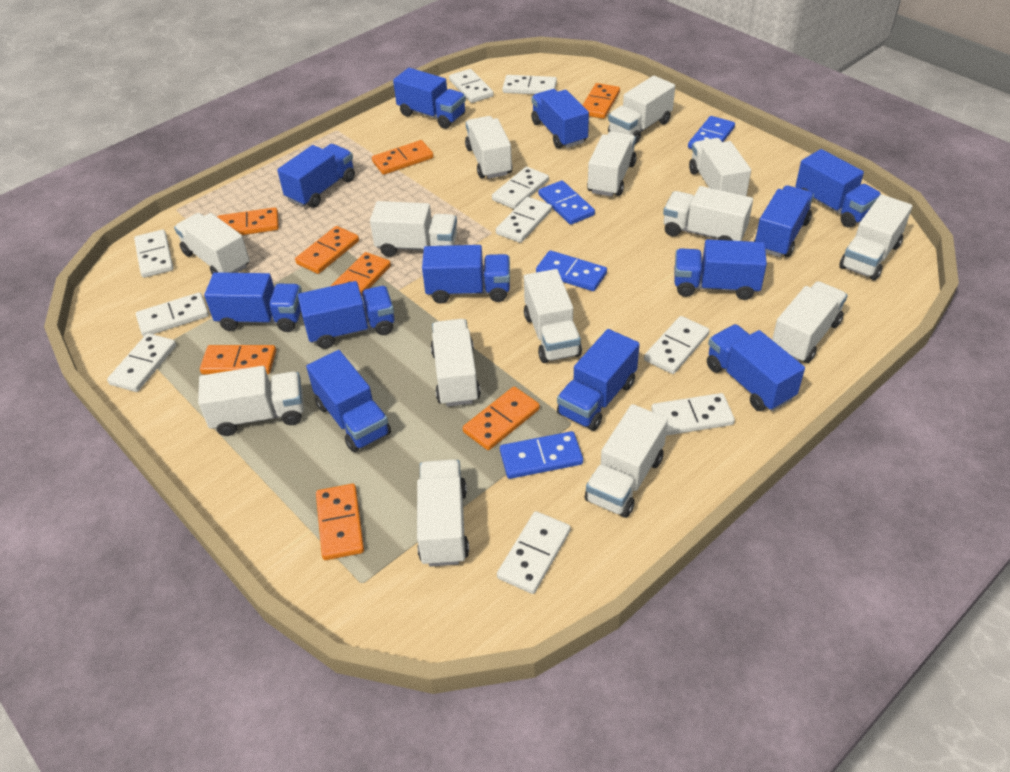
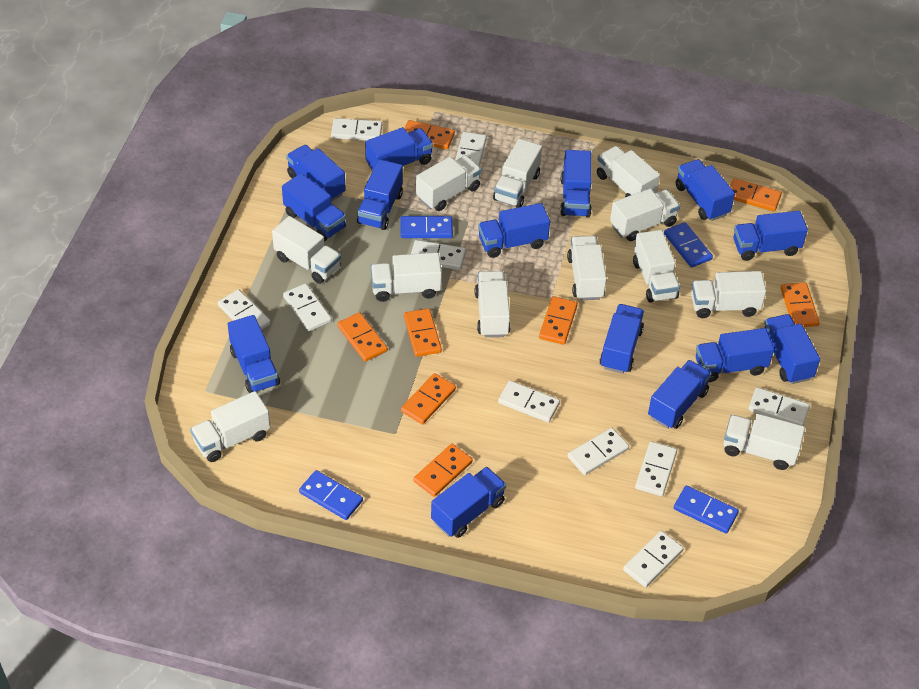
blue truck: [204,272,302,332] [277,144,355,208] [298,281,394,349] [306,350,391,452] [393,68,466,129] [422,245,510,304] [531,89,589,149] [557,329,640,431] [674,239,767,300] [707,324,805,411] [754,185,814,257] [795,149,881,228] = 12 -> [228,315,280,393] [282,173,346,242] [286,145,346,202] [357,159,403,230] [365,127,433,171] [431,467,506,538] [478,203,550,258] [560,150,592,217] [600,304,644,374] [648,360,712,429] [676,159,735,221] [696,328,774,382] [733,211,808,261] [764,314,820,384] = 14
white truck: [174,213,250,275] [198,366,304,436] [370,201,457,257] [417,460,469,567] [431,319,481,407] [465,116,513,179] [524,269,582,363] [585,404,668,518] [587,131,637,197] [608,76,675,144] [663,186,753,241] [689,138,751,196] [772,281,848,363] [839,194,912,281] = 14 -> [190,391,270,462] [272,216,341,284] [371,253,442,302] [416,155,482,211] [475,271,511,337] [493,139,542,208] [567,236,607,300] [597,146,660,197] [610,188,680,241] [633,230,680,303] [691,271,766,318] [724,414,805,470] = 12

